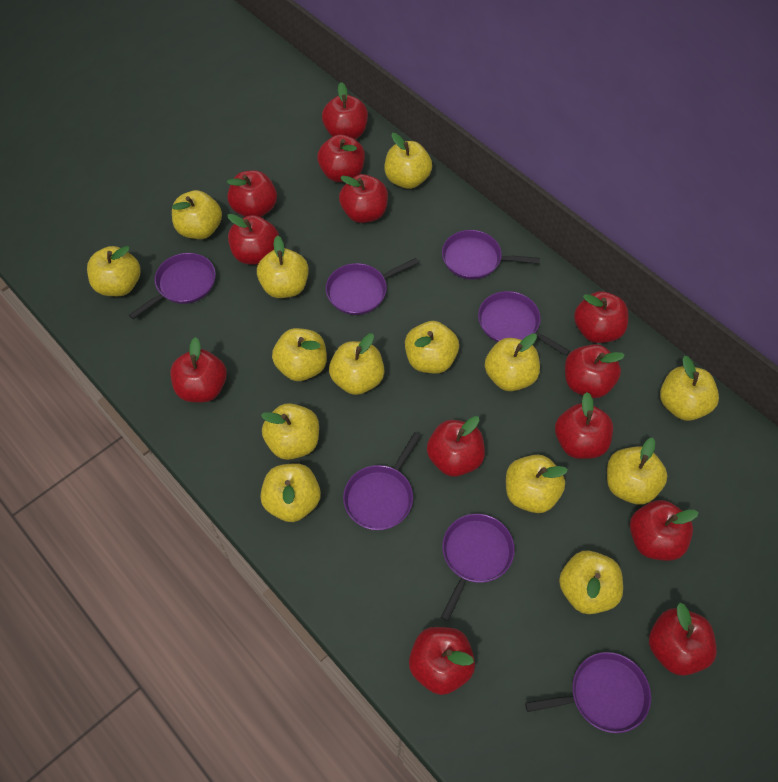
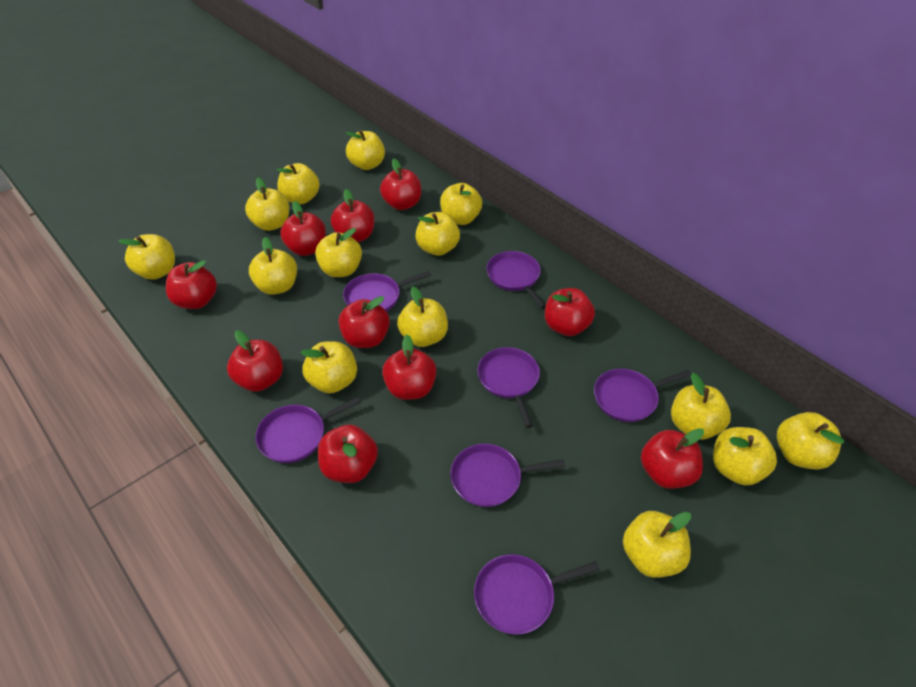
red apple: [170,337,227,402] [227,170,277,217] [227,214,279,264] [317,134,365,182] [322,82,368,139] [339,174,388,223] [409,627,475,695] [427,416,485,477] [555,392,613,459] [565,344,625,398] [574,291,628,343] [630,500,699,561] [649,603,717,676] = 13 -> [166,260,217,309] [227,330,283,392] [280,201,326,256] [318,425,378,483] [331,189,374,242] [339,296,390,348] [380,159,421,210] [382,335,437,400] [545,288,595,336] [641,428,704,489] = 10

